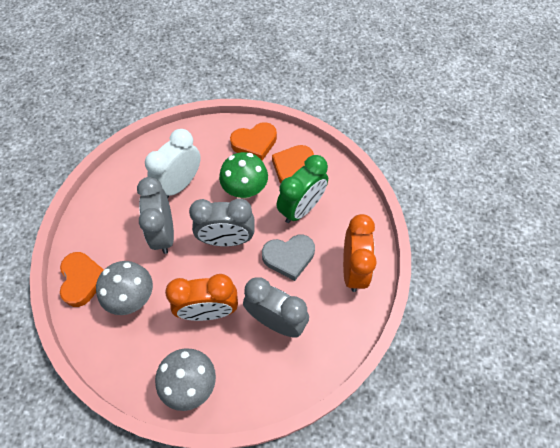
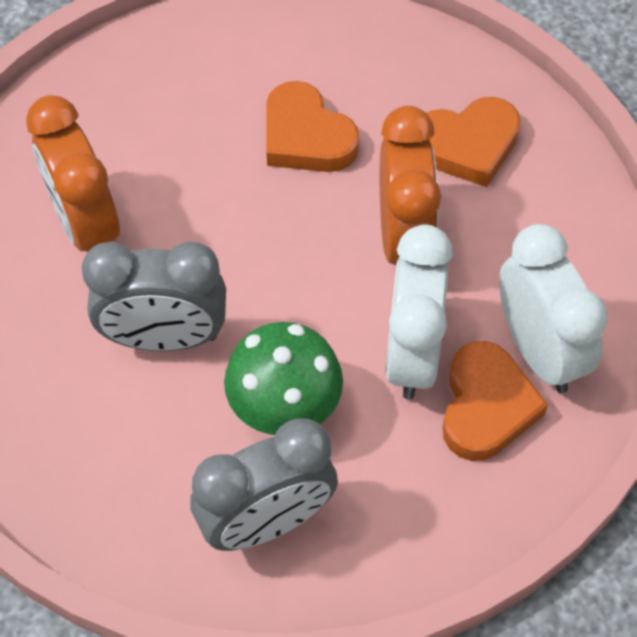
green clock: [276,155,328,223] = 1 -> none = 0
grey clock: [137,177,174,254] [189,198,255,246] [243,277,309,338] = 3 -> [82,241,226,351] [190,418,338,551] = 2
grey heart: [262,235,315,281] = 1 -> none = 0
grey mushroom: [96,261,153,315] [155,348,216,411] = 2 -> none = 0
white clock: [145,129,201,198] = 1 -> [385,224,453,399] [499,224,608,393] = 2

